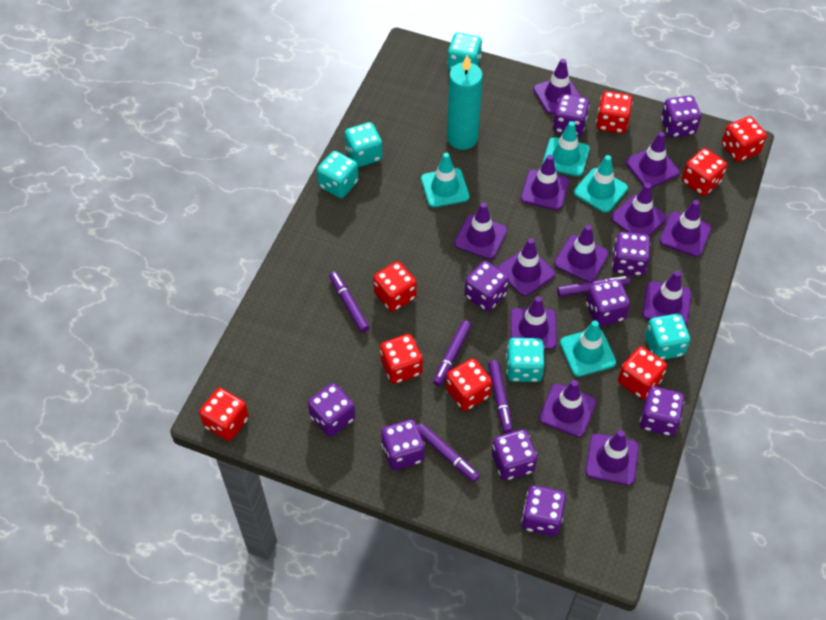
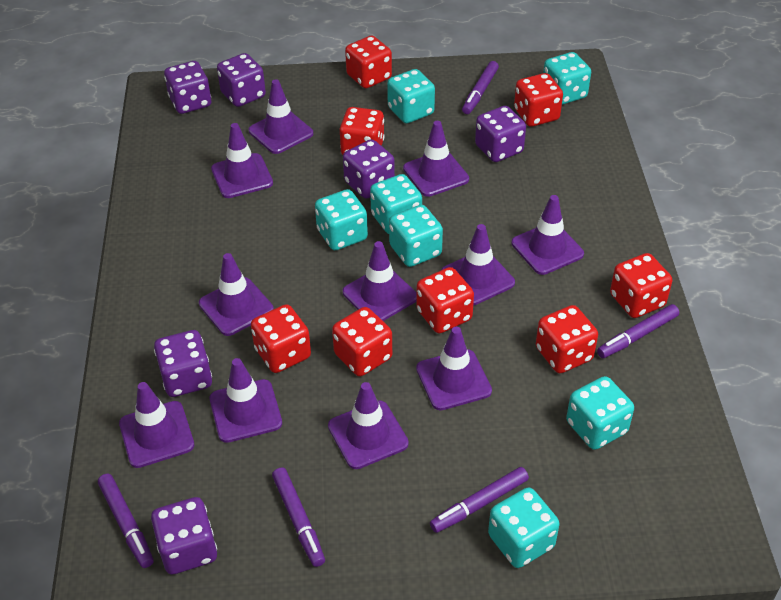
purple dice: [308,383,355,437] [381,419,425,471] [465,261,509,312] [492,429,537,481] [521,485,566,536] [553,94,589,137] [586,279,630,326] [612,232,651,276] [640,387,684,436] [661,95,701,138] = 10 -> [151,497,217,574] [154,330,212,397] [164,61,211,114] [217,53,266,107] [343,139,395,199] [475,106,526,162] = 6
purple traffic cone: [454,203,507,259] [498,238,555,296] [510,296,557,350] [521,155,569,210] [533,59,581,114] [539,380,596,437] [554,225,609,282] [586,430,639,485] [611,183,667,236] [626,132,680,188] [642,271,692,325] [660,200,711,257] = 12 -> [119,382,194,468] [199,253,274,336] [210,358,282,443] [211,123,273,198] [249,79,313,154] [328,382,409,469] [343,241,417,321] [403,121,469,197] [416,327,492,410] [441,224,515,305] [512,195,584,275] = 11
turquoise candle: [447,55,483,150] = 1 -> none = 0
turquoise dice: [317,151,359,198] [345,122,383,167] [447,33,482,70] [506,338,545,382] [645,314,690,360] = 5 -> [315,189,368,250] [370,174,422,234] [387,69,435,123] [389,205,443,267] [488,487,560,568] [543,52,591,105] [566,376,634,450] = 7
turquoise traffic cone: [421,153,469,208] [542,121,590,177] [560,321,616,377] [574,155,628,213] = 4 -> none = 0

